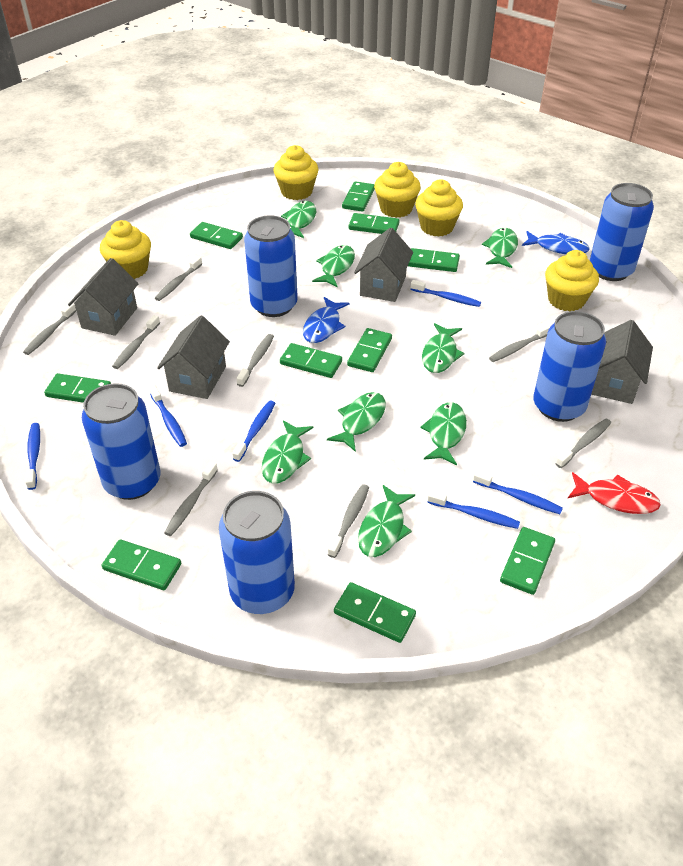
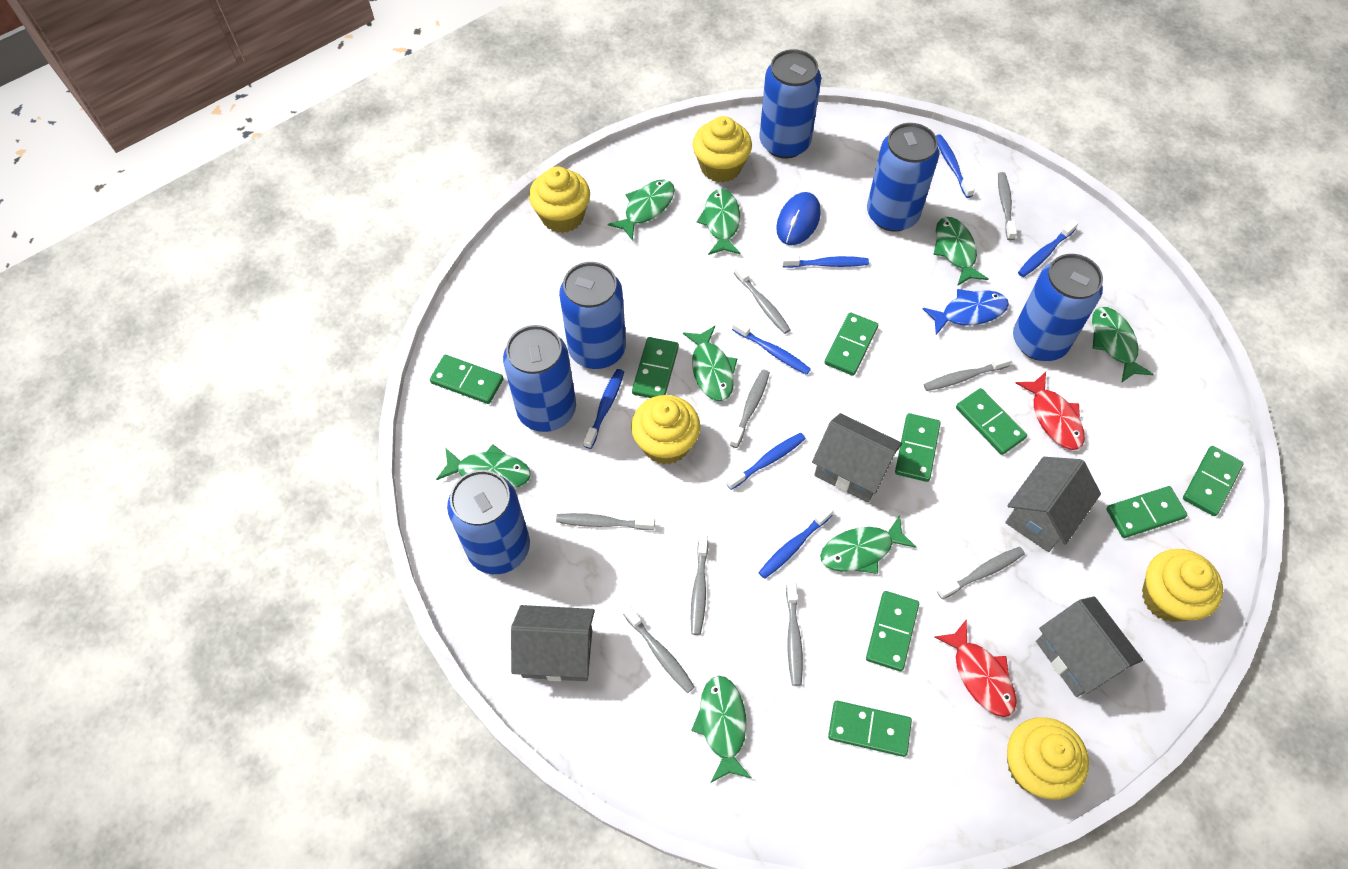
blue can: [82,383,161,500] [219,491,295,614] [244,215,298,317] [533,311,606,422] [590,183,654,281] = 5 -> [447,470,530,574] [503,325,576,432] [559,262,626,369] [760,49,821,159] [867,123,939,232] [1013,254,1103,361] = 6
blue fish: [303,297,350,343] [522,231,590,254] = 2 -> [922,289,1009,335] = 1
blue mouse: none = 0 -> [776,192,821,245] = 1
blue toothbrush: [25,423,40,490] [149,386,187,447] [232,400,275,462] [410,280,481,307] [427,491,520,529] [473,470,563,514] = 6 -> [583,369,624,449] [726,433,806,490] [732,319,811,375] [758,506,834,579] [782,255,869,268] [936,134,975,198] [1018,220,1078,277] = 7
green domino: [44,373,111,403] [102,539,181,590] [190,222,243,249] [280,343,342,378] [334,582,416,643] [342,181,375,212] [347,328,392,372] [349,213,399,234] [408,248,460,272] [500,527,555,595] = 10 -> [430,355,504,404] [632,337,679,398] [824,312,878,376] [828,701,912,757] [866,591,919,671] [895,413,941,482] [956,388,1027,455] [1106,486,1187,538] [1183,446,1244,516] = 9
grey toothbrush: [23,304,76,355] [112,315,160,369] [155,256,202,301] [164,462,218,536] [236,334,274,387] [328,484,369,558] [489,324,551,362] [555,419,611,468] = 8 -> [556,513,655,530] [623,606,695,693] [691,535,708,635] [730,370,770,448] [734,264,791,334] [786,581,803,686] [924,355,1012,391] [937,547,1025,599] [998,172,1017,241] = 9
red fish: [568,472,661,514] = 1 -> [934,619,1017,717] [1016,372,1085,450] = 2

